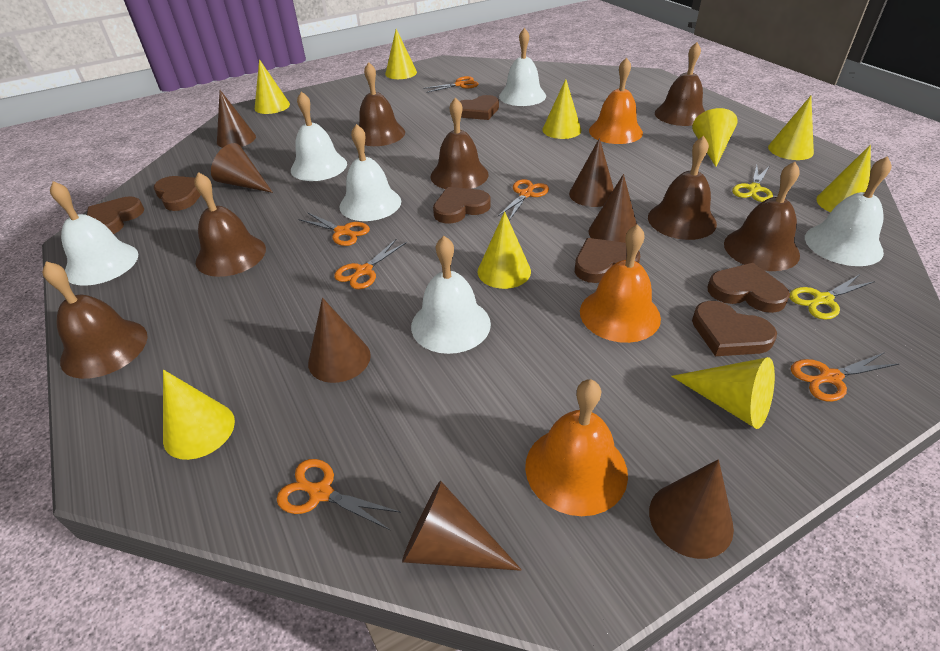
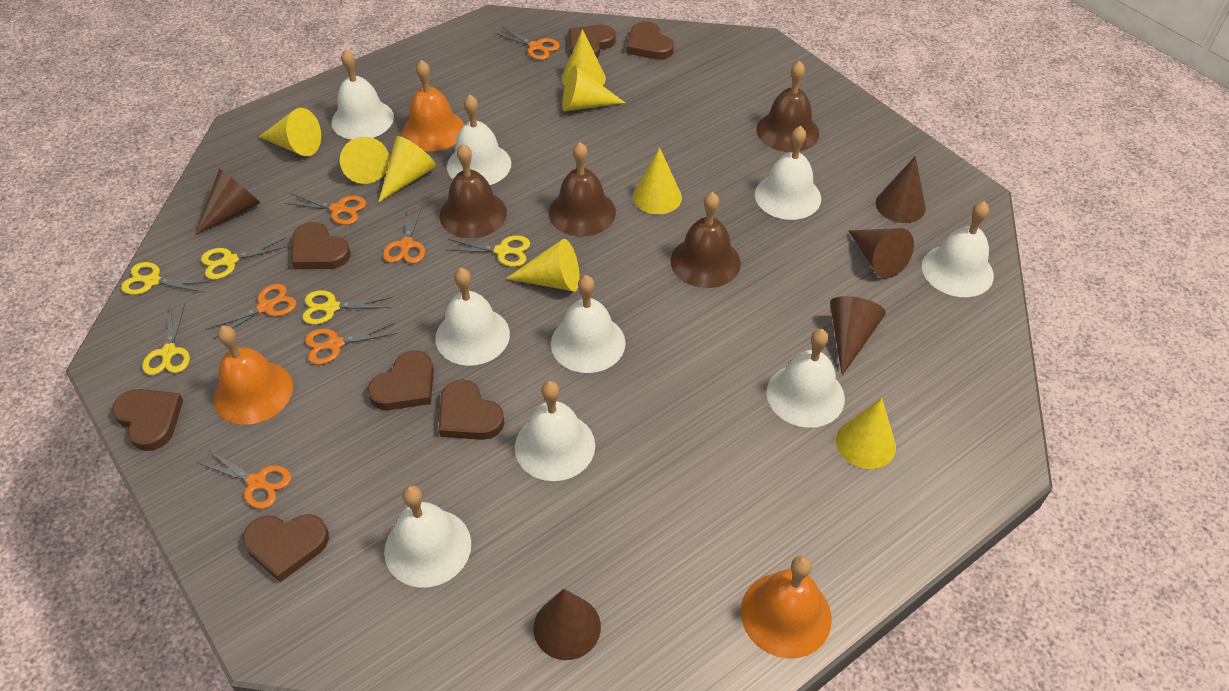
brown bell: [42,261,148,379] [194,172,266,277] [359,62,405,146] [431,97,489,189] [648,136,717,240] [655,42,705,126] [724,162,800,271] = 7 -> [439,144,507,238] [549,142,616,237] [671,192,741,288] [756,61,819,152] = 4
brown cone: [211,143,273,193] [217,90,256,148] [308,298,371,383] [402,481,522,571] [569,138,614,207] [589,174,637,243] [649,459,734,559] = 7 -> [195,169,260,236] [533,589,601,660] [830,296,886,375] [848,228,914,278] [876,156,926,223] = 5
white bell: [50,181,138,286] [291,91,347,181] [340,124,401,221] [411,236,491,354] [499,28,546,106] [805,156,892,266] = 6 -> [331,49,394,140] [384,485,471,588] [435,268,510,366] [447,94,511,185] [515,381,595,481] [551,275,626,373] [755,126,821,220] [766,328,845,428] [922,201,994,297] = 9
yellow cone: [163,370,235,460] [255,59,290,114] [385,29,417,79] [478,211,531,289] [542,79,581,139] [671,357,775,429] [692,108,738,167] [768,96,814,160] [816,145,871,212] = 9 -> [259,108,321,156] [340,137,390,184] [379,136,436,202] [506,239,580,291] [562,29,606,86] [562,66,625,111] [633,147,682,214] [836,398,896,469] = 8
yellow scissors: [732,165,773,202] [789,274,875,320] = 2 -> [121,262,211,295] [142,304,190,375] [201,238,288,280] [302,290,392,325] [447,235,530,267] = 5

